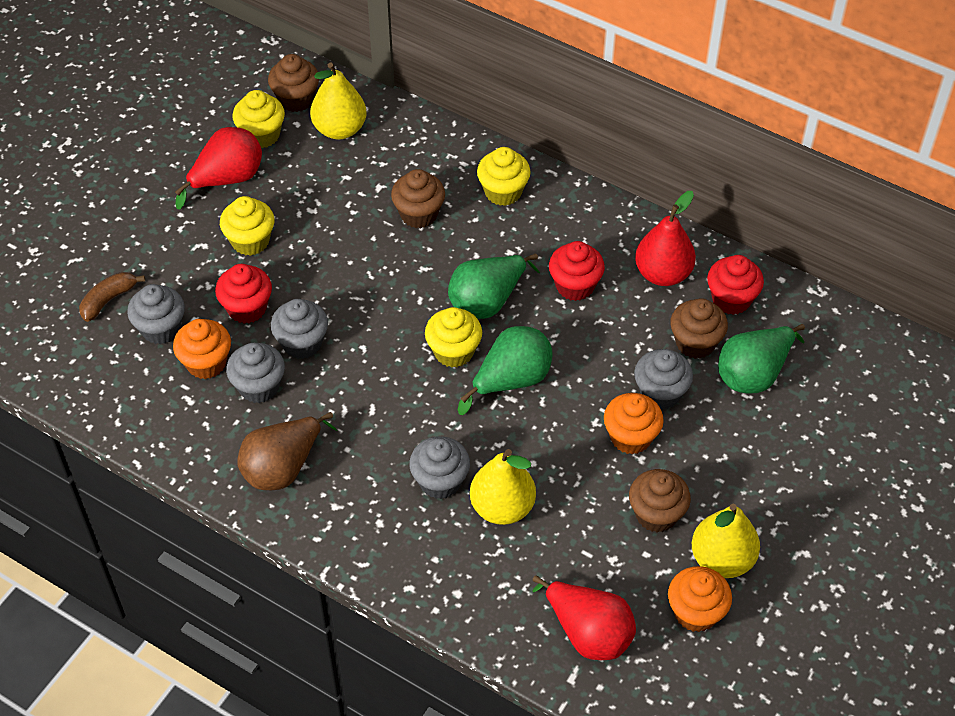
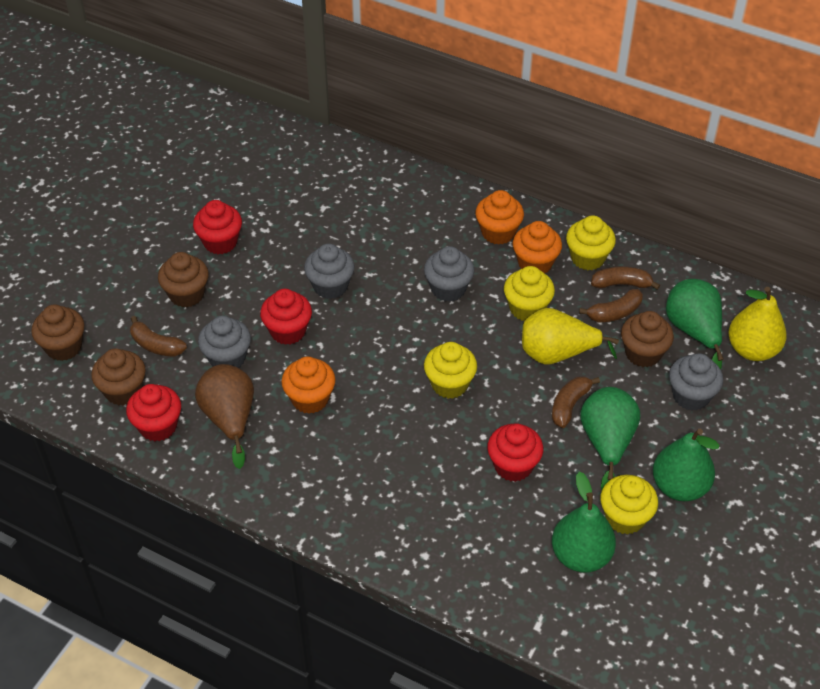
brown banana: [79,272,145,322] = 1 -> [130,316,187,357] [552,376,600,428] [579,289,643,322] [591,266,660,290] = 4
green pear: [448,254,540,319] [458,326,552,415] [718,324,805,393] = 3 -> [552,472,616,573] [580,387,640,491] [653,429,719,501] [666,279,724,369] = 4
grey cupcake: [127,284,185,344] [226,343,285,403] [271,299,328,359] [409,436,470,499] [634,349,693,410] = 5 -> [198,316,251,368] [304,244,354,299] [424,246,474,302] [669,353,723,411] = 4
red cupcake: [215,264,272,324] [549,241,605,301] [707,255,764,315] = 3 -> [126,384,181,442] [193,200,242,254] [260,289,312,345] [487,424,543,482] = 4
red pear: [175,127,262,209] [532,575,636,660] [635,191,696,286] = 3 -> none = 0
yellow pear: [310,63,367,140] [470,449,536,525] [692,504,760,578] = 3 -> [522,308,619,364] [728,287,787,361] = 2

